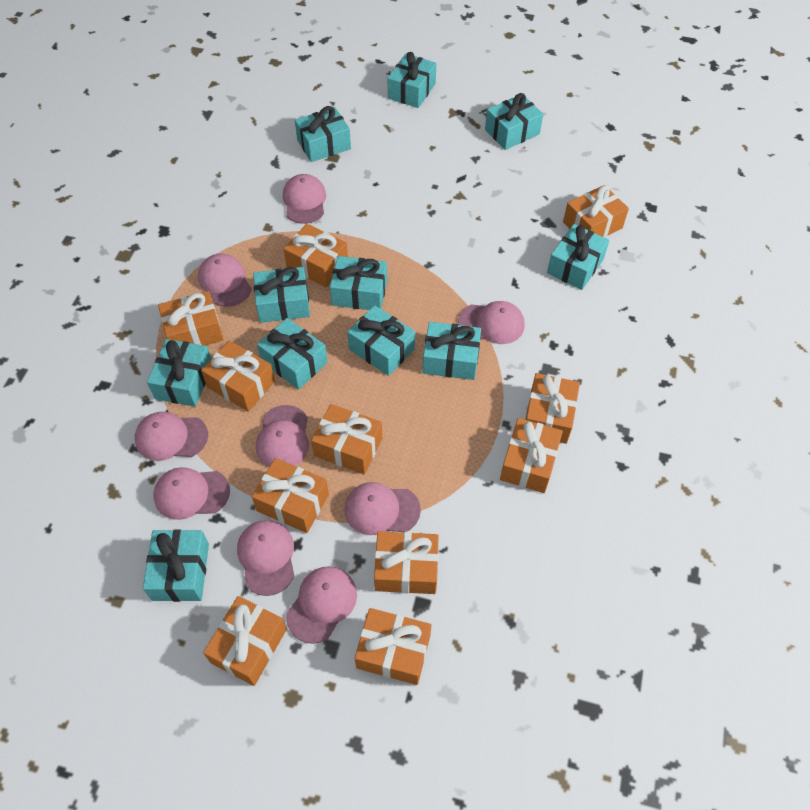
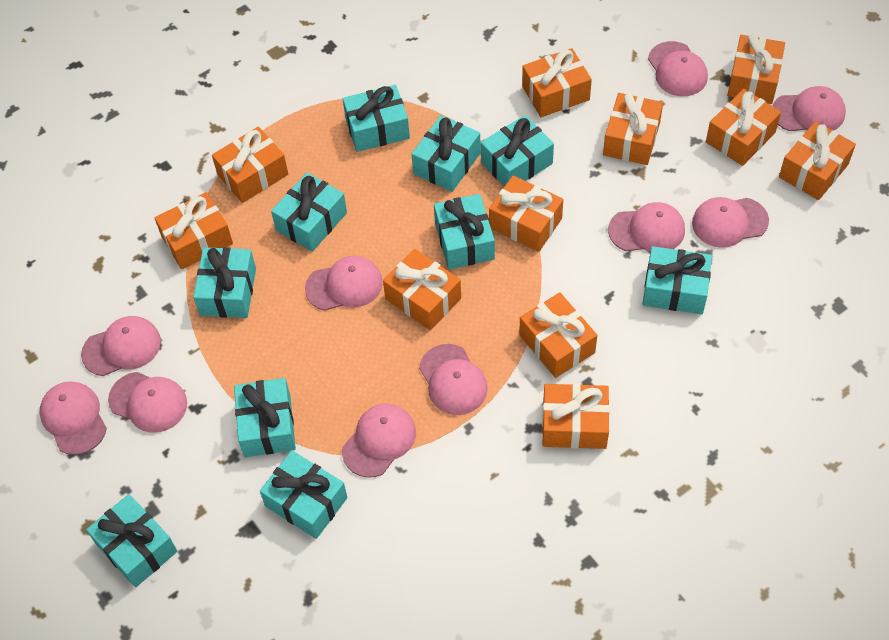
pink cap: [135,412,208,461] [153,467,230,520] [198,253,252,307] [237,520,295,596] [256,405,309,467] [283,174,326,224] [286,566,357,644] [344,482,421,535] [458,301,525,344] = 9 -> [40,381,107,455] [81,316,161,376] [108,372,187,433] [305,256,383,311] [342,404,416,478] [419,344,488,415] [608,202,685,252] [648,41,708,96] [692,197,769,248] [773,86,846,131] = 10
turquoise gift: [143,529,209,602] [147,339,211,407] [253,267,310,323] [257,318,328,389] [295,106,351,162] [330,256,387,310] [347,305,415,376] [388,52,436,108] [423,322,481,380] [485,93,543,150] [547,224,609,290] = 11 -> [86,494,177,587] [193,247,256,318] [234,378,296,457] [260,450,347,539] [271,172,347,252] [343,85,410,152] [412,115,481,192] [434,194,495,269] [481,115,554,187] [643,246,712,314] = 10

